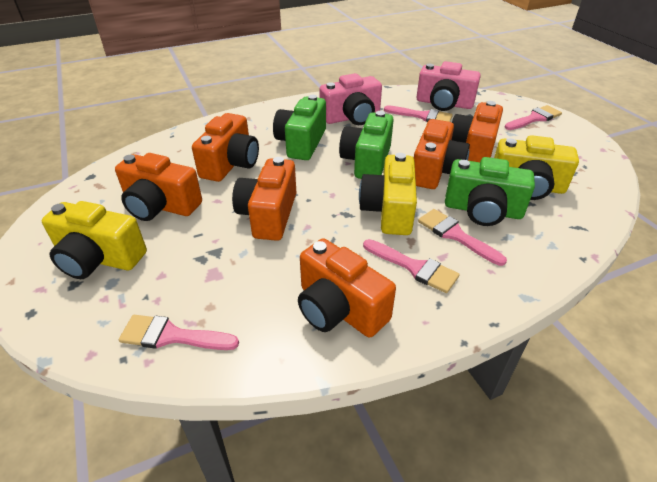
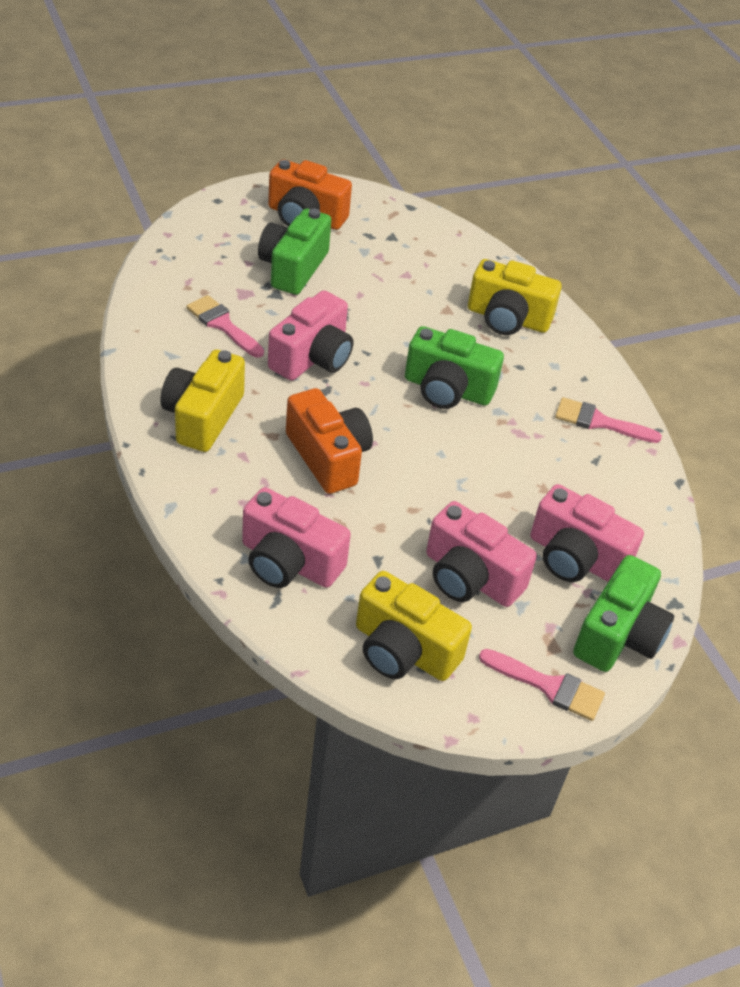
orange camera: [115,153,202,221] [192,113,259,182] [232,157,296,241] [298,238,396,337] [414,119,470,189] [452,101,503,162] = 6 -> [268,159,352,230] [286,388,373,494] = 2
pink brush: [119,315,239,350] [363,239,460,293] [384,105,453,122] [418,209,507,266] [505,105,562,130] = 5 -> [186,295,264,358] [479,649,605,721] [555,397,662,443] = 3
pink camera: [320,73,382,125] [417,61,481,111] = 2 -> [242,487,351,588] [268,290,353,381] [426,501,537,607] [530,484,644,582] = 4

